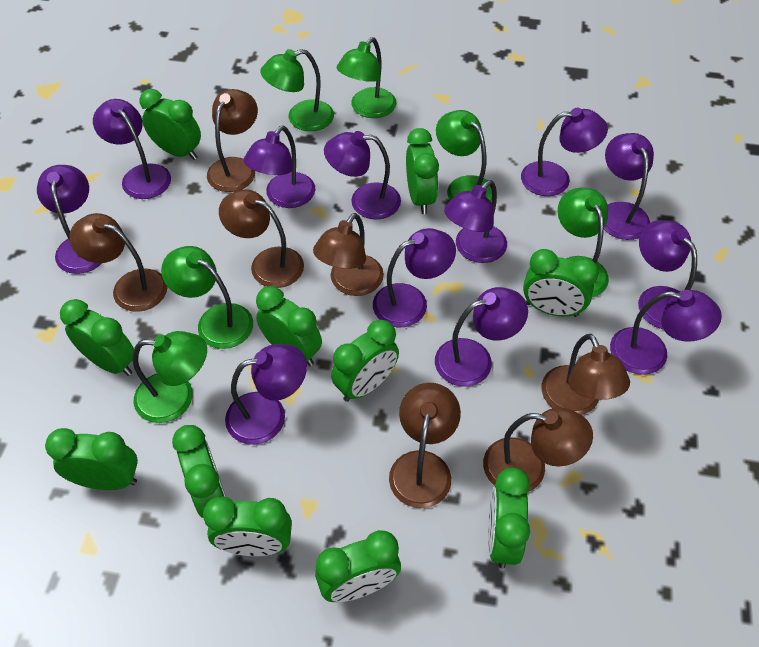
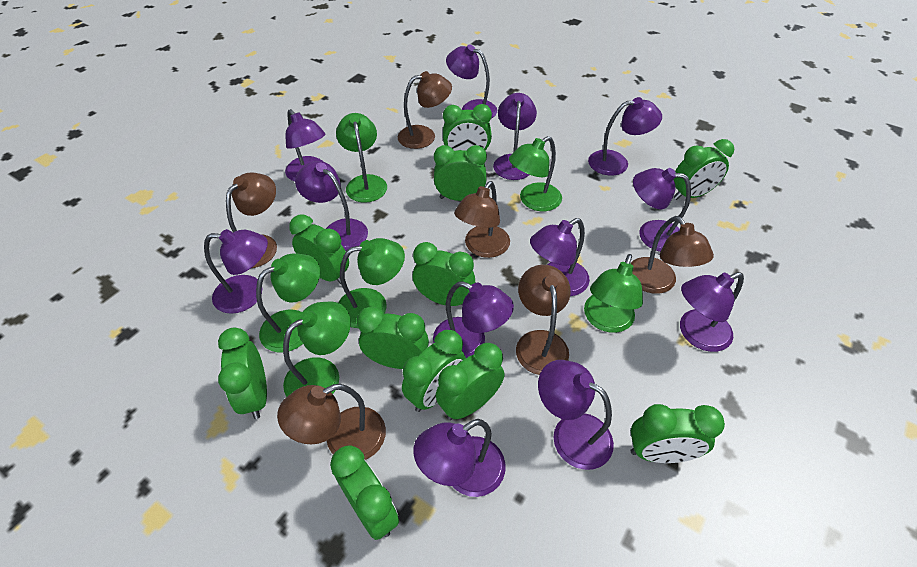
brown lamp: [69,213,168,312] [207,89,258,192] [219,189,304,288] [313,213,384,296] [389,383,461,508] [483,408,593,492] [541,334,630,415] = 7 -> [226,173,277,268] [277,384,386,460] [398,71,452,149] [454,181,510,258] [516,265,571,375] [630,216,714,294] = 6

